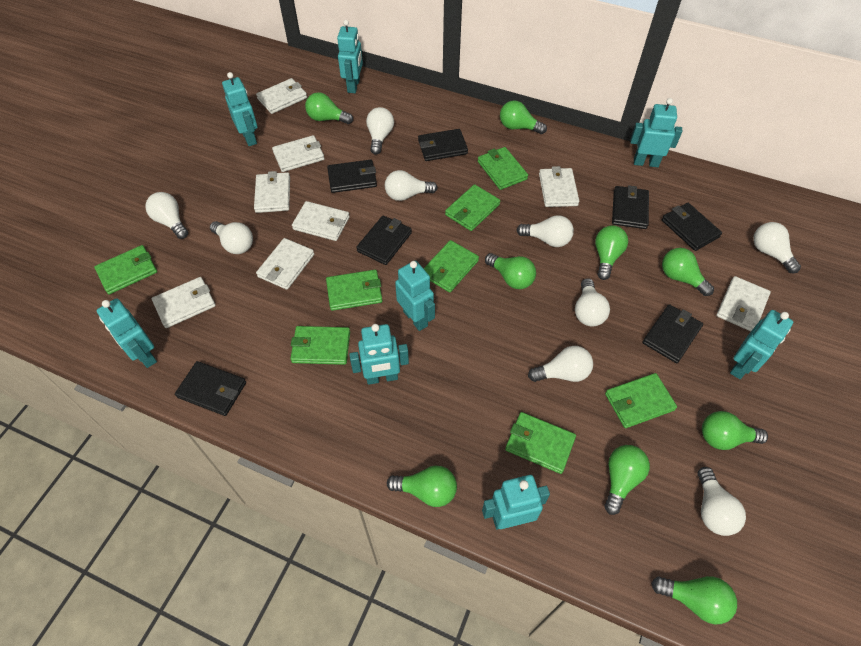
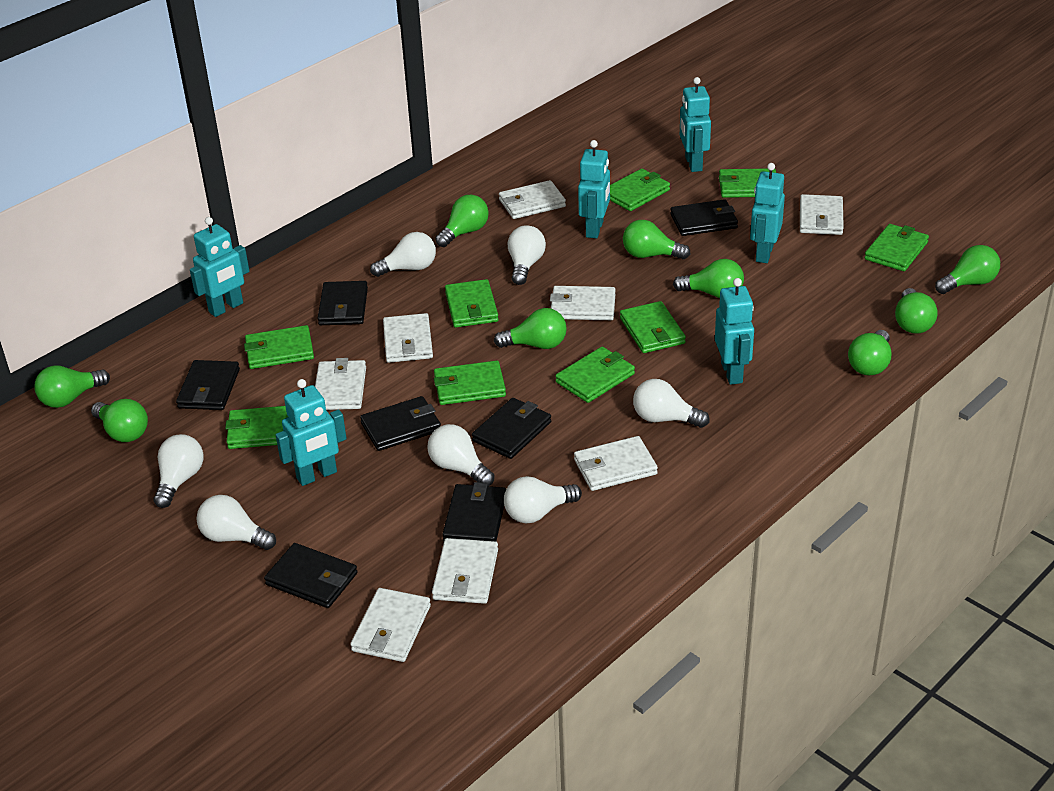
green wallet: [94,245,157,294] [290,326,350,365] [326,270,382,311] [423,240,479,292] [445,184,500,231] [478,147,528,190] [505,412,576,474] [605,373,677,428] = 8 -> [225,406,288,449] [244,325,314,369] [434,361,506,405] [445,279,499,328] [555,347,635,403] [610,169,670,211] [620,301,686,353] [719,168,776,198] [865,224,929,271] = 9
turquoise robot: [97,298,157,368] [222,72,258,146] [337,20,363,93] [349,324,409,385] [395,261,435,331] [482,475,550,529] [630,98,682,167] [730,310,793,379] = 8 -> [190,217,249,317] [276,379,347,486] [578,140,610,238] [680,77,711,172] [715,278,754,385] [750,163,785,263] = 6
white light bulb: [145,192,188,239] [210,221,253,254] [366,107,394,155] [385,170,437,201] [517,215,574,247] [528,346,593,382] [575,278,610,327] [698,467,746,536] [753,222,801,273] = 9 -> [153,434,204,508] [197,495,276,550] [370,232,436,277] [427,424,494,486] [504,476,582,523] [508,225,546,285] [633,379,710,428] = 7

